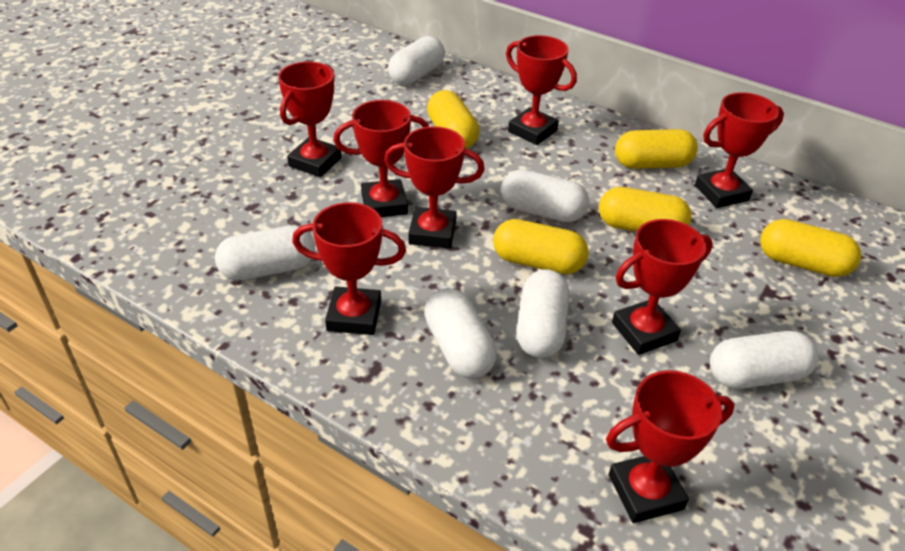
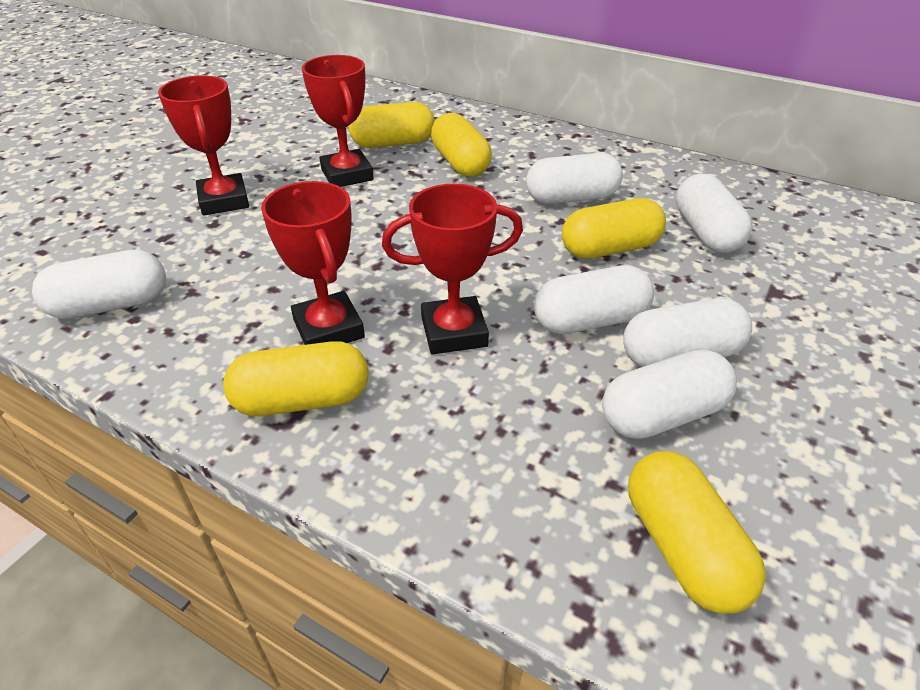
red trophy: [278,62,342,177] [292,202,406,335] [333,100,429,217] [384,126,485,249] [506,35,577,145] [606,370,735,523] [612,219,713,355] [695,92,784,208] = 8 -> [158,75,249,216] [261,181,365,345] [302,55,374,187] [382,184,523,354] = 4

